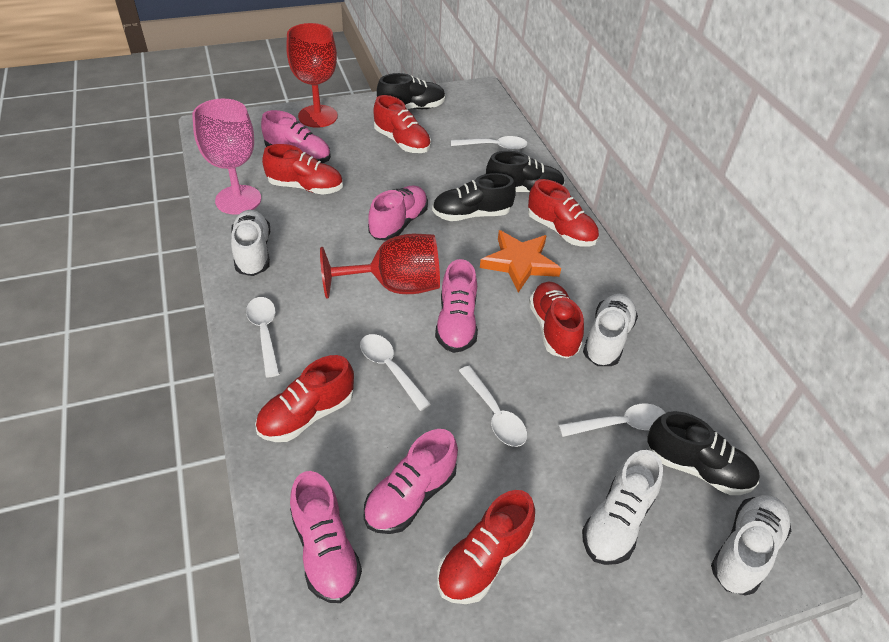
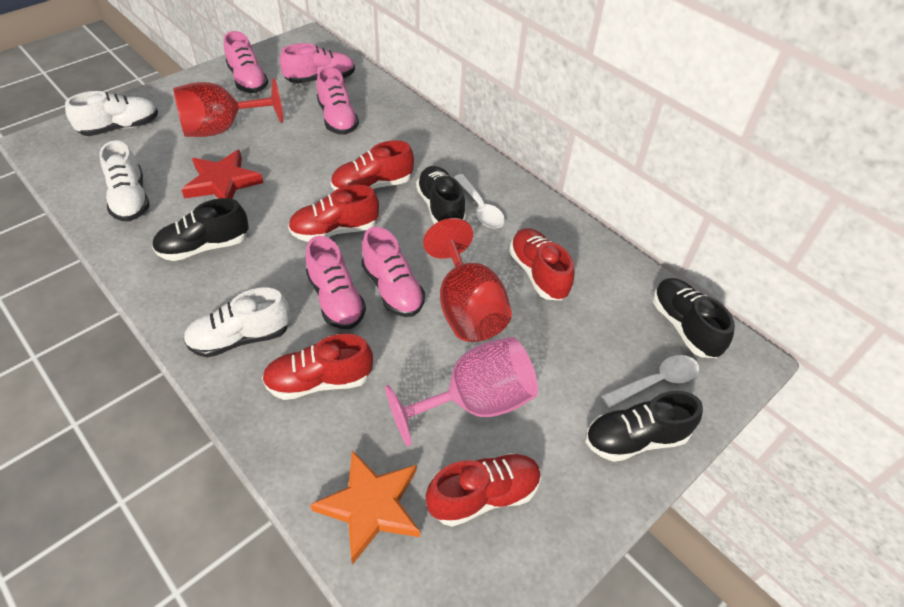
red shoe: [255,355,354,442] [262,144,343,195] [373,95,431,153] [437,490,535,604] [528,179,599,247] [529,282,584,359] = 6 -> [262,334,373,400] [288,185,379,242] [331,140,414,190] [425,453,541,527] [509,228,574,300] = 5
red star: none = 0 -> [181,150,264,199] = 1
white shoe: [231,210,270,276] [582,450,663,565] [583,294,638,366] [711,495,791,596] = 4 -> [65,91,158,136] [99,140,150,222] [183,288,290,357] = 3
white spoon: [246,297,280,378] [360,334,431,411] [451,136,527,150] [459,366,527,447] [559,404,665,437] = 5 -> [454,174,505,229] [601,355,699,408] = 2

